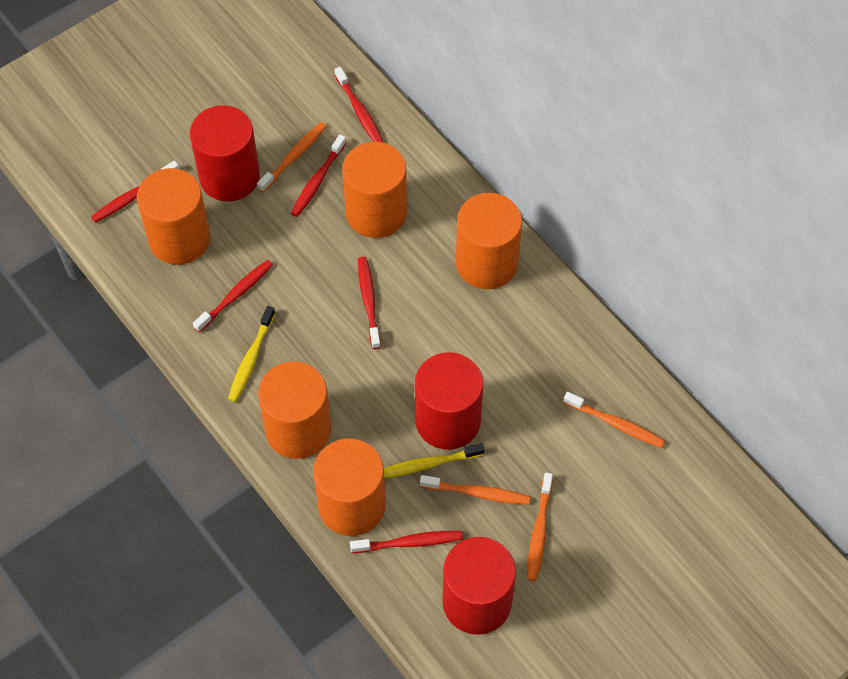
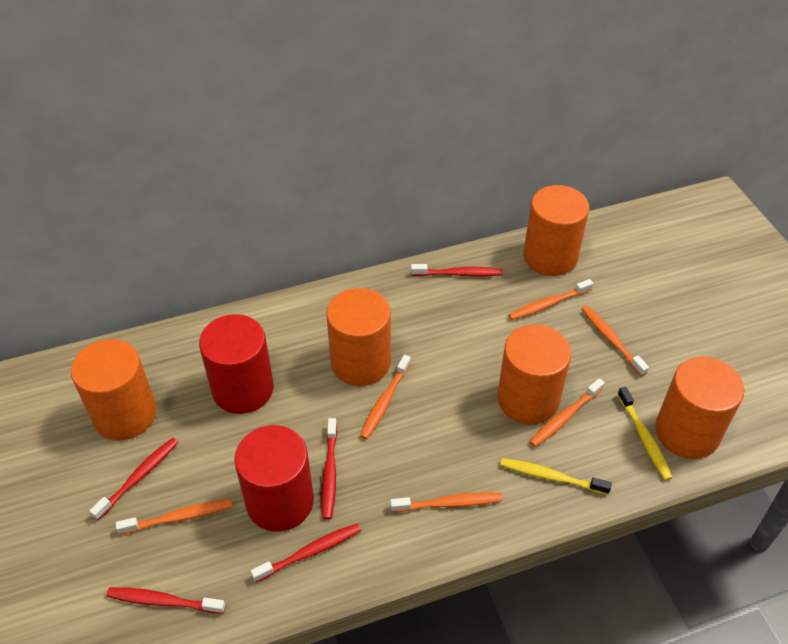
orange toothbrush: [257,122,327,192] [420,475,531,505] [527,473,553,581] [563,392,665,448] = 4 -> [116,499,233,535] [360,355,411,439] [390,492,502,512] [508,279,593,320] [529,378,605,447] [581,305,649,376] = 6
red cylinder: [190,105,260,202] [415,352,484,450] [442,537,516,635] = 3 -> [199,314,274,414] [234,425,314,532] = 2
red toothbrush: [91,161,179,223] [193,260,273,332] [291,134,346,217] [334,67,384,143] [350,531,463,553] [358,257,381,349] = 6 -> [89,438,178,520] [106,587,226,614] [251,523,361,582] [321,418,337,520] [411,264,503,277] = 5

